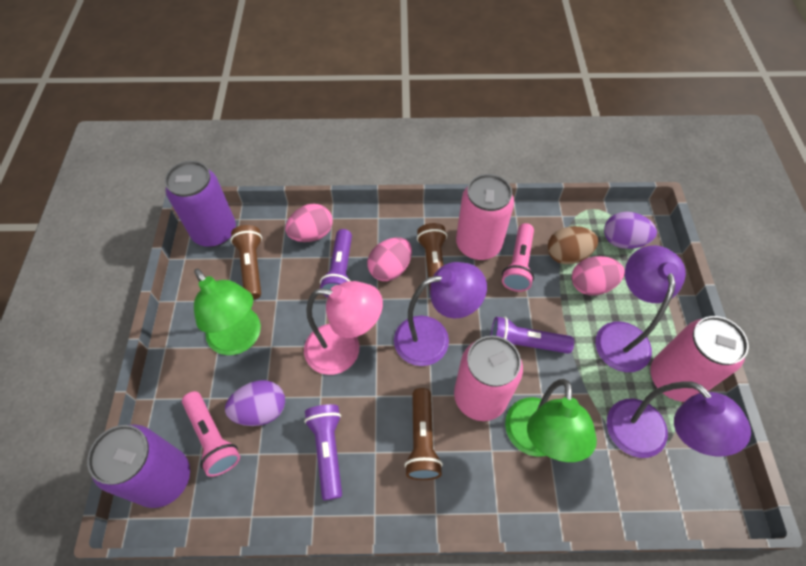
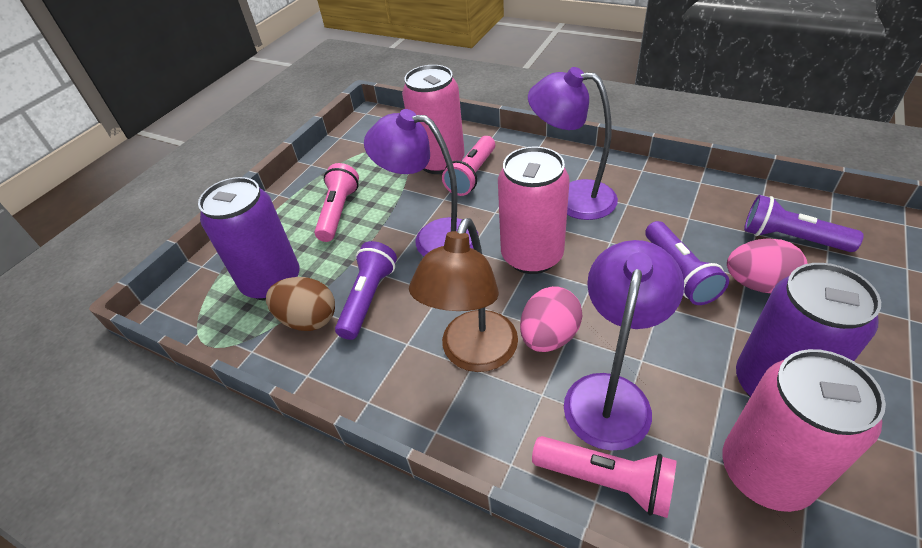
brown flashlight: [230,225,262,300] [404,388,443,480] [417,223,447,291] = 3 -> none = 0
brown lamp: none = 0 -> [409,218,518,372] = 1
green lamp: [194,268,261,355] [505,379,597,462] = 2 -> none = 0
pink egg: [285,203,333,242] [367,237,412,281] [572,256,625,296] = 3 -> [520,286,582,352] [727,238,807,293] = 2
pink flashlight: [182,391,240,477] [502,223,534,292] = 2 -> [314,163,359,242] [442,136,495,196] [532,436,677,518] = 3
pink lamp: [304,281,383,375] = 1 -> none = 0
purple egg: [225,380,285,426] [604,212,657,249] = 2 -> none = 0

